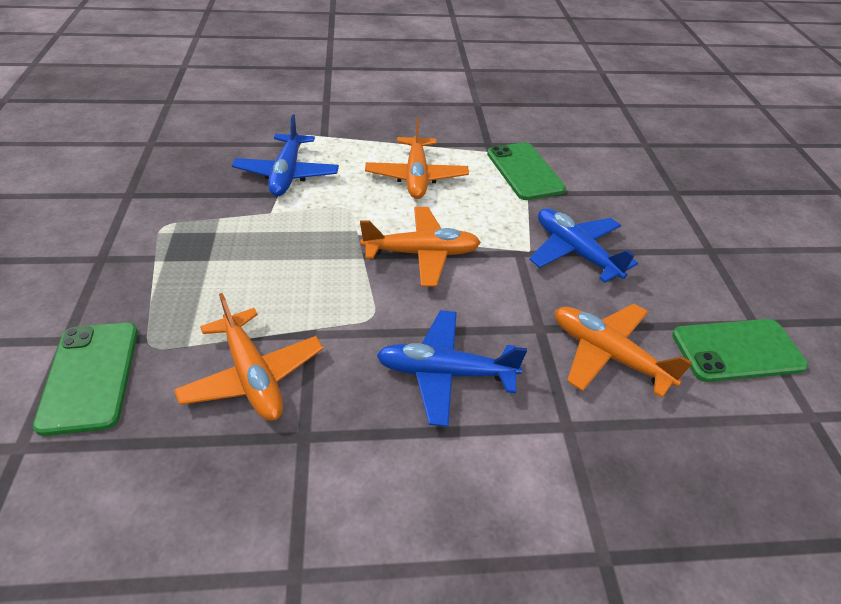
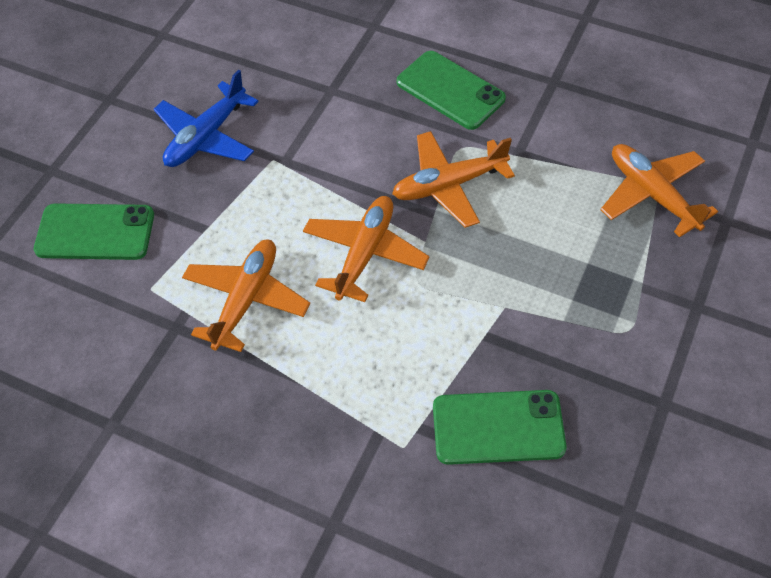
blue plane: [232,114,339,196] [376,310,527,427] [529,208,638,283] = 3 -> [154,70,259,167] = 1

